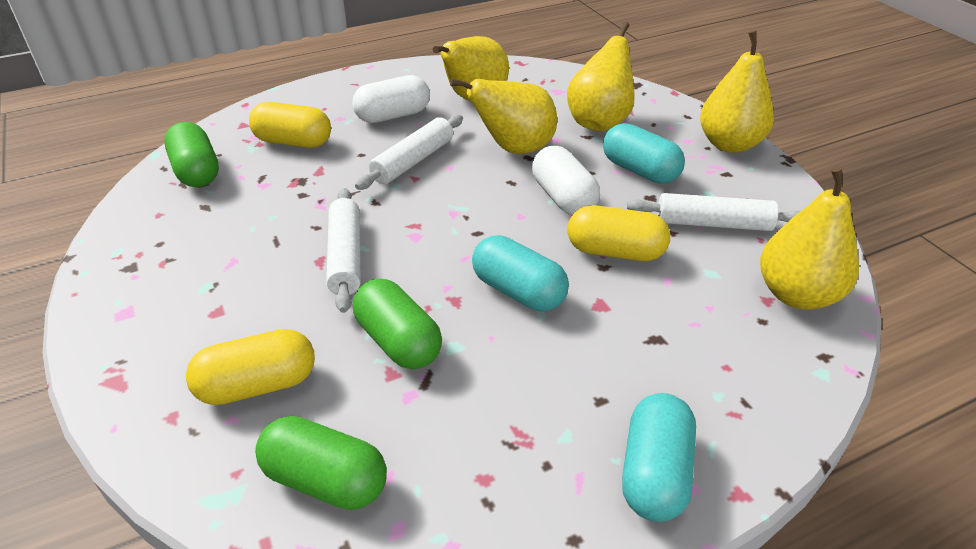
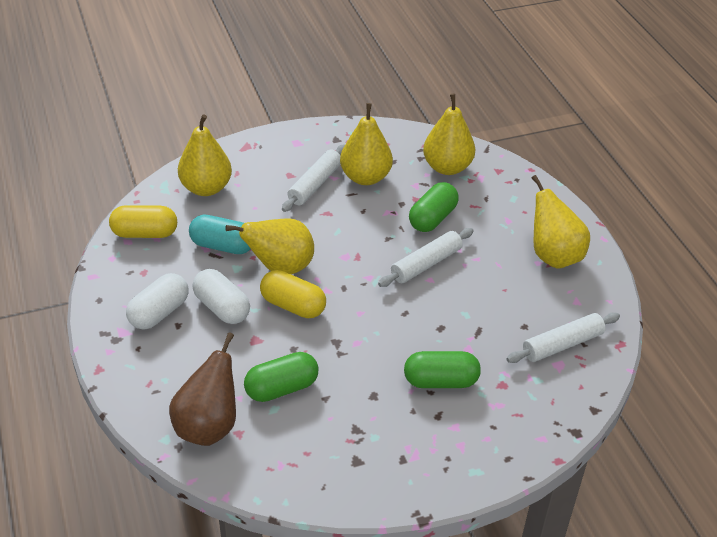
brown pear: none = 0 -> [169,333,236,446] = 1
turquoise capsule: [472,235,569,311] [603,123,685,183] [622,393,696,522] = 3 -> [189,215,251,254] = 1
yellow capsule: [186,329,315,405] [249,102,331,148] [568,205,670,261] = 3 -> [109,205,177,238] [260,270,326,318] = 2

